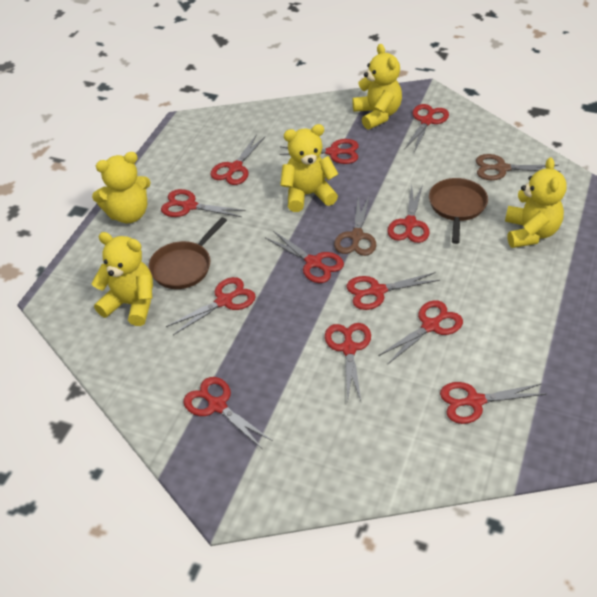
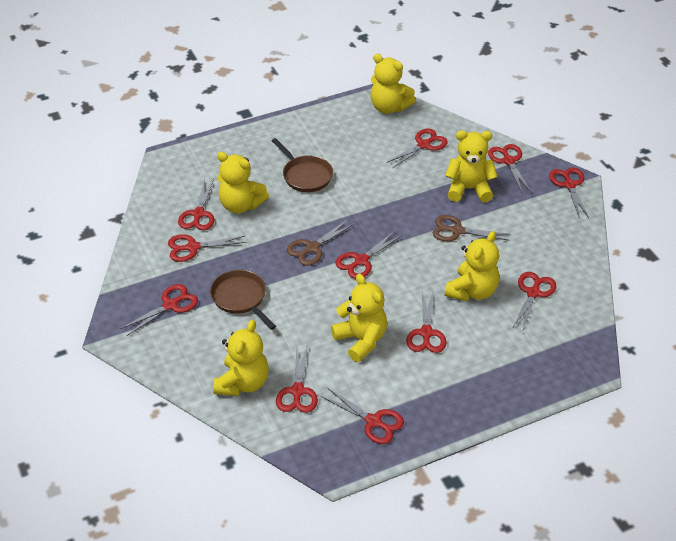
red scissors: [161,189,246,217] [166,277,256,335] [184,377,273,449] [210,134,266,185] [265,231,344,283] [279,139,359,164] [325,323,371,401] [346,272,440,310] [378,300,463,364] [388,184,430,243] [404,104,449,153] [440,382,546,424] = 12 -> [120,284,198,336] [168,234,247,262] [178,179,214,230] [276,345,318,413] [321,388,404,444] [336,231,402,279] [386,129,448,169] [406,291,447,353] [488,144,531,192] [512,272,556,331] [549,168,589,219] = 11
yellow teddy bear: [91,232,153,326] [92,152,151,223] [280,124,338,212] [353,44,402,130] [505,157,567,248] = 5 -> [213,320,269,396] [217,152,269,213] [331,274,387,362] [370,54,416,114] [445,130,498,202] [445,231,499,301] = 6

